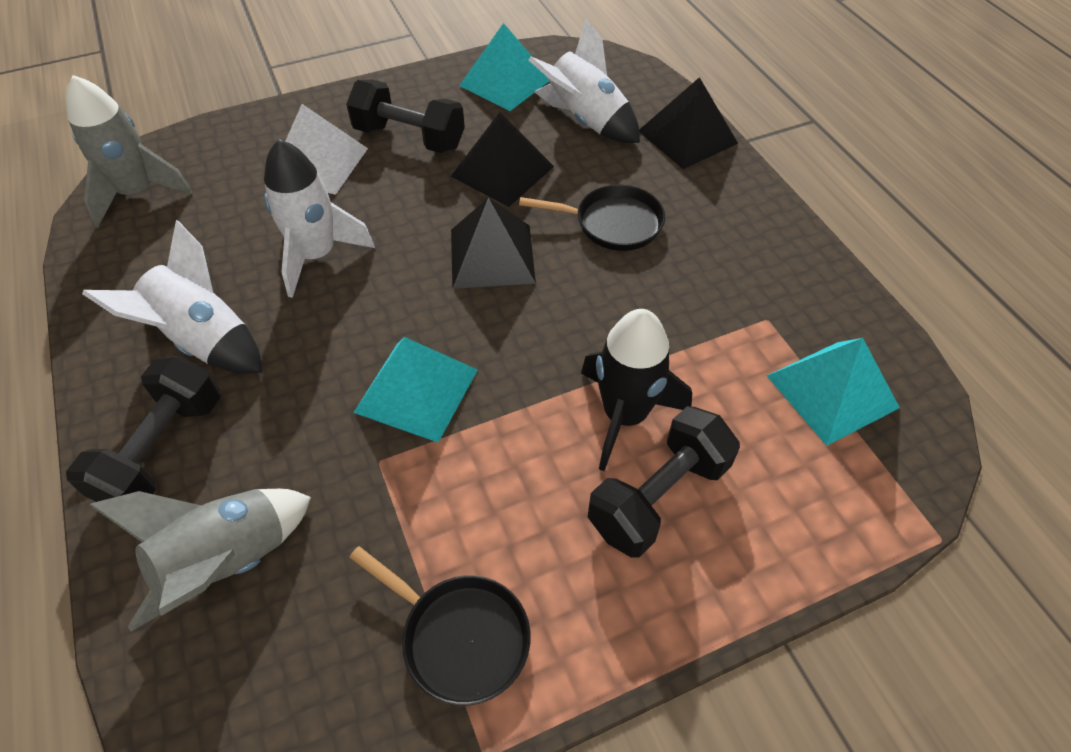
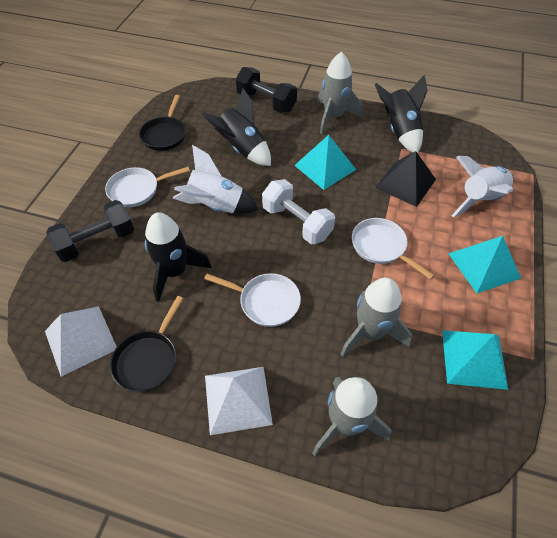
black dumbbell: [66,355,221,502] [346,79,465,153] [588,406,740,558] = 3 -> [46,200,134,262] [235,67,297,113] = 2
black pyramid: [451,112,554,207] [451,197,536,289] [639,77,738,169] = 3 -> [375,151,436,207] = 1
black rocket: [581,309,692,471] = 1 -> [145,212,212,302] [202,88,271,166] [374,74,428,153] = 3
grey rocket: [66,75,192,227] [90,489,311,631] = 2 -> [312,377,392,456] [318,52,363,134] [340,278,412,357] = 3
white dumbbell: none = 0 -> [262,179,335,244] = 1
white pan: none = 0 -> [105,167,190,207] [204,273,301,327] [352,218,435,280] = 3
white pyramid: [286,104,368,195] = 1 -> [45,306,117,377] [205,367,273,435] = 2
white rocket: [82,220,262,374] [264,139,375,298] [529,19,640,143] = 3 -> [172,145,259,214] [452,156,513,218] = 2

